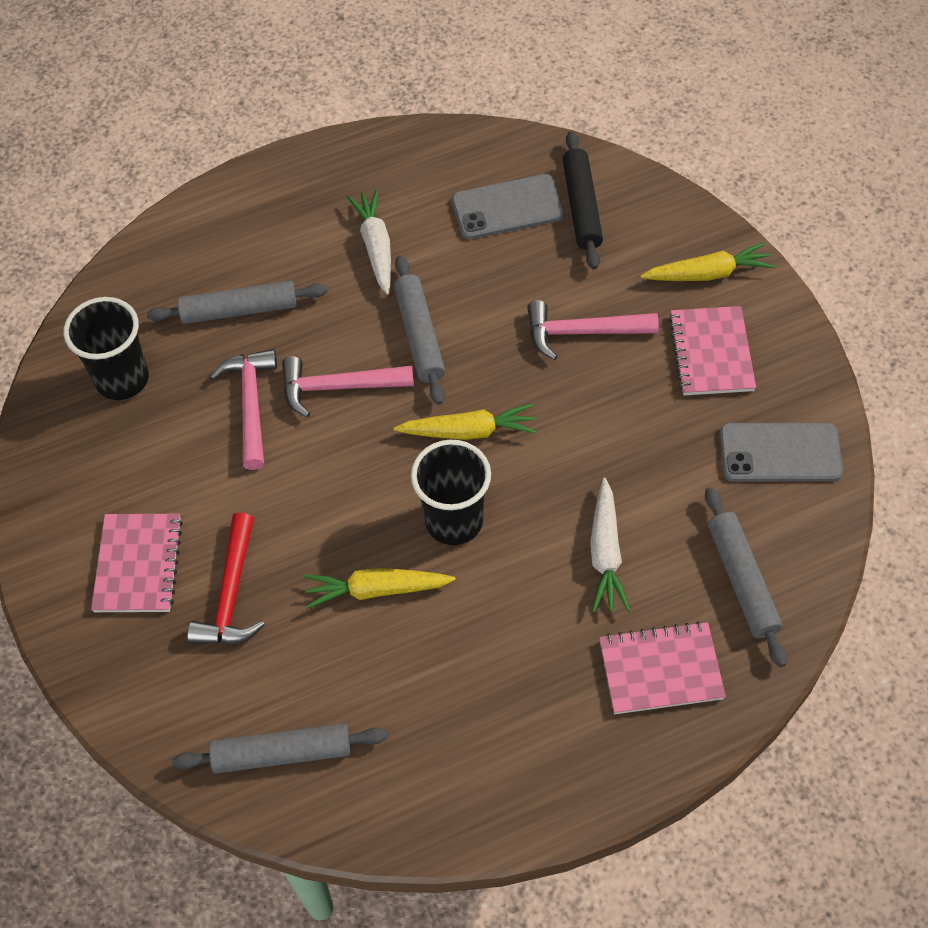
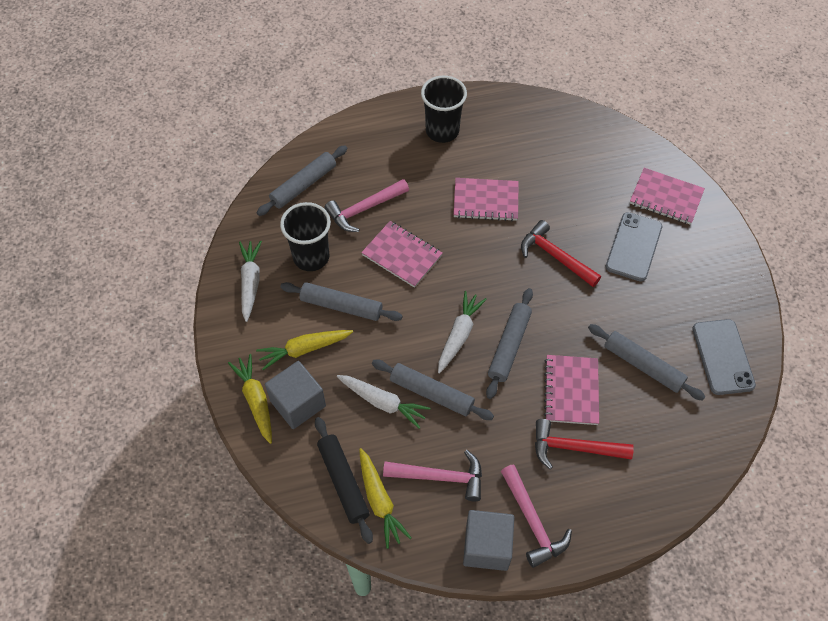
grey cube: none = 0 -> [265,361,326,429] [463,510,514,571] = 2
grey rolling pin: [147,281,327,324] [172,723,387,773] [394,255,445,405] [705,487,787,667] = 4 -> [257,145,348,216] [280,282,403,321] [372,360,494,420] [486,288,533,399] [588,324,705,401] = 5
pink notebook: [91,514,183,612] [599,621,726,714] [669,306,756,395] = 3 -> [361,221,442,288] [453,178,519,221] [544,355,599,425] [630,168,705,225] = 4
red hammer: [187,512,265,645] = 1 -> [521,220,601,287] [535,419,634,469] = 2
white carrot: [347,190,391,295] [590,478,630,612] = 2 -> [239,241,262,322] [337,375,430,429] [438,291,487,374] = 3

